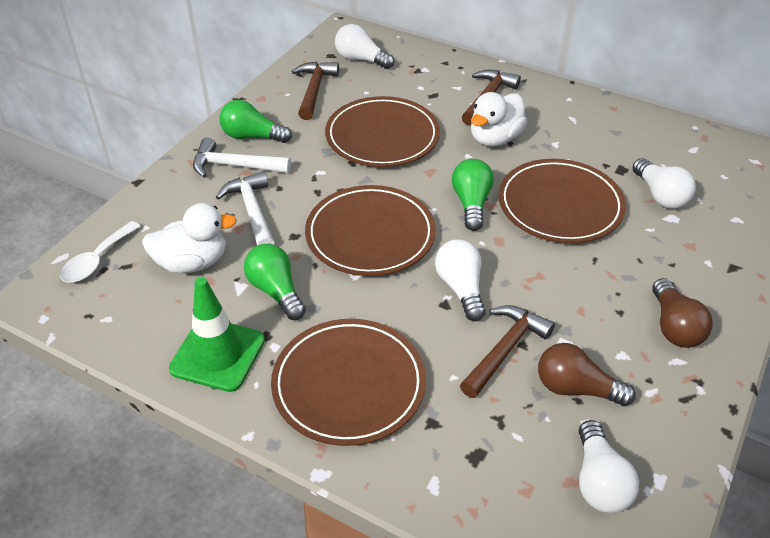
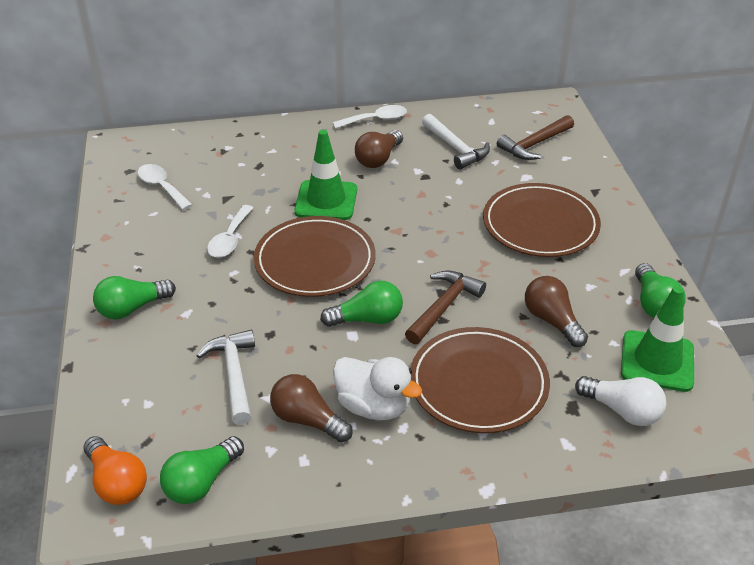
brown hammer: [292,62,339,120] [460,305,555,398] [462,70,521,126] = 3 -> [405,271,486,344] [497,115,574,160] = 2
brown light bulb: [538,343,636,406] [652,278,713,348] = 2 -> [270,374,353,443] [355,130,403,168] [525,276,588,347] = 3
brown plate: [271,319,426,446] [305,185,436,276] [325,96,440,167] [498,159,626,243] = 4 -> [254,216,376,297] [410,327,550,433] [483,183,601,257] = 3
green light bulb: [219,100,292,143] [244,244,306,320] [452,159,494,231] = 3 -> [93,276,176,320] [160,436,244,504] [320,281,403,327] [635,263,686,318] = 4
green traffic cone: [169,277,265,392] = 1 -> [294,130,357,220] [621,286,694,392] = 2
orange light bulb: none = 0 -> [83,436,147,505] = 1
white duck: [142,203,237,273] [471,92,527,147] = 2 -> [333,357,422,420] = 1
white light bulb: [335,24,394,69] [435,239,486,321] [579,420,639,513] [632,158,696,209] = 4 -> [575,376,666,426] = 1
white spoon: [60,221,141,283] = 1 -> [137,164,192,210] [207,205,253,258] [333,105,407,129] = 3

